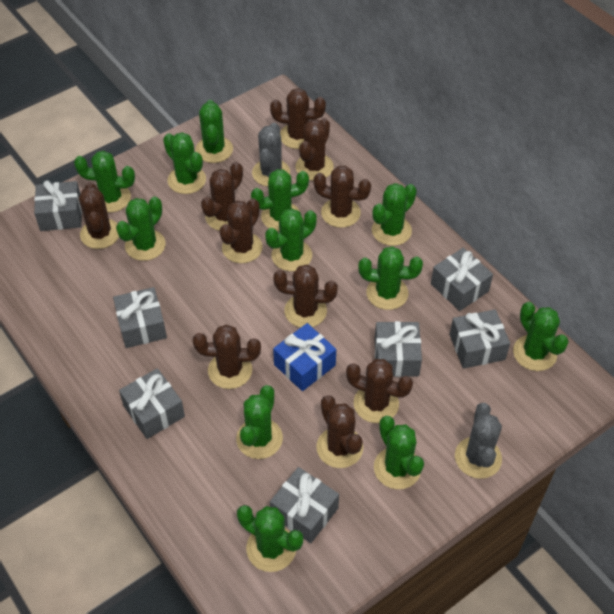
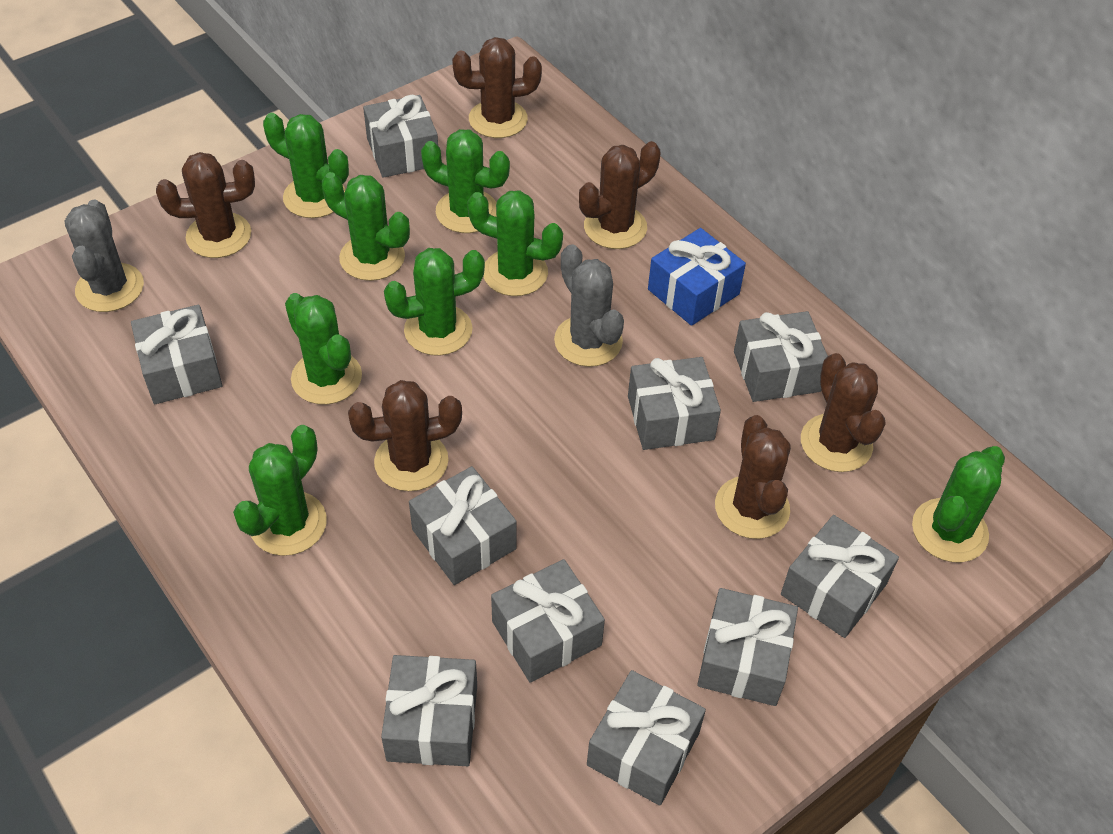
brown cactus: [79,183,119,249] [193,325,261,389] [201,162,243,231] [219,198,263,263] [270,88,326,149] [273,264,338,328] [296,118,334,181] [314,166,371,228] [316,395,363,468] [346,359,413,423] = 10 -> [156,152,255,258] [348,380,462,491] [452,37,542,138] [579,141,661,249] [715,415,791,539] [801,353,886,472] = 6
green cactus: [74,151,135,213] [116,196,166,261] [163,132,206,194] [195,100,233,163] [236,385,283,459] [237,505,303,572] [251,169,309,231] [265,208,317,271] [358,246,423,310] [372,183,417,246] [374,416,424,489] [513,302,569,371] = 12 -> [233,425,327,556] [263,113,349,218] [285,293,362,405] [322,172,410,281] [384,248,485,356] [421,129,510,233] [467,191,563,296] [912,446,1005,562] = 8
grey gift: [34,180,82,231] [113,287,167,348] [119,368,185,439] [270,467,339,543] [374,321,422,377] [431,248,493,311] [450,309,510,369] = 7 -> [131,305,223,404] [363,95,438,178] [381,655,477,766] [409,466,517,585] [491,559,605,683] [587,670,706,806] [628,357,721,450] [697,588,798,706] [734,311,828,402] [781,515,899,638] = 10

